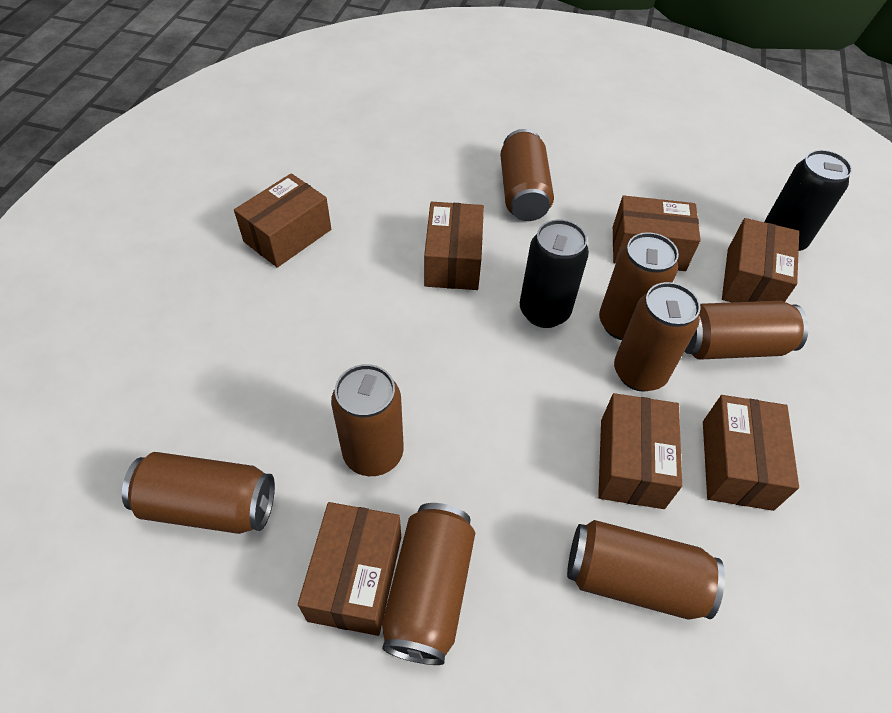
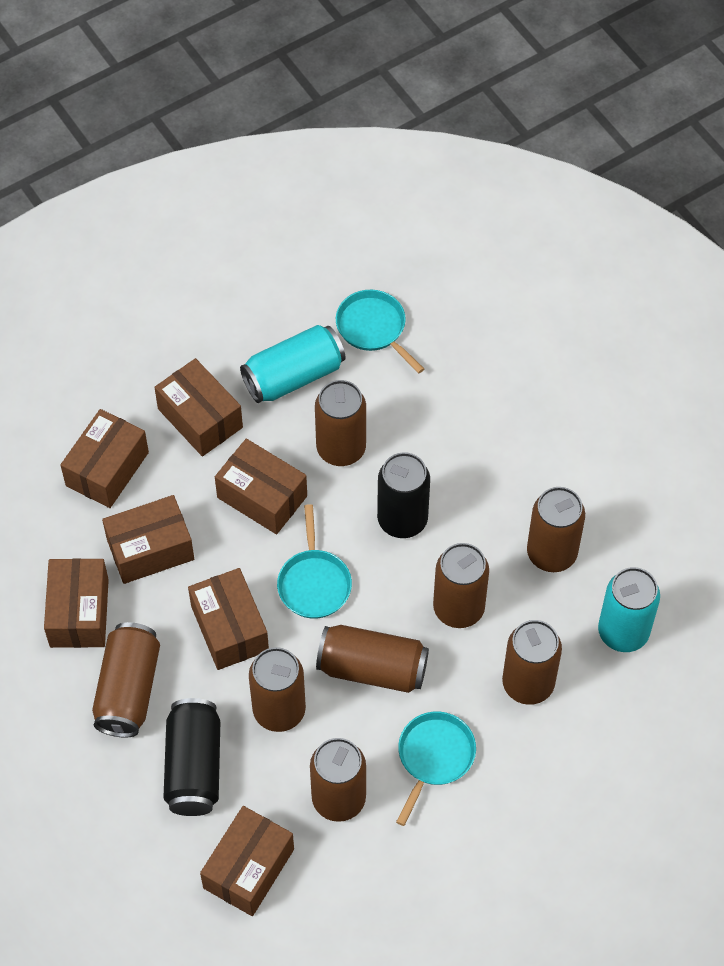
turquoise can: none = 0 -> [240,325,345,403] [598,567,660,652] = 2
turquoise pan: none = 0 -> [277,504,352,619] [336,290,424,373] [396,712,476,826] = 3

